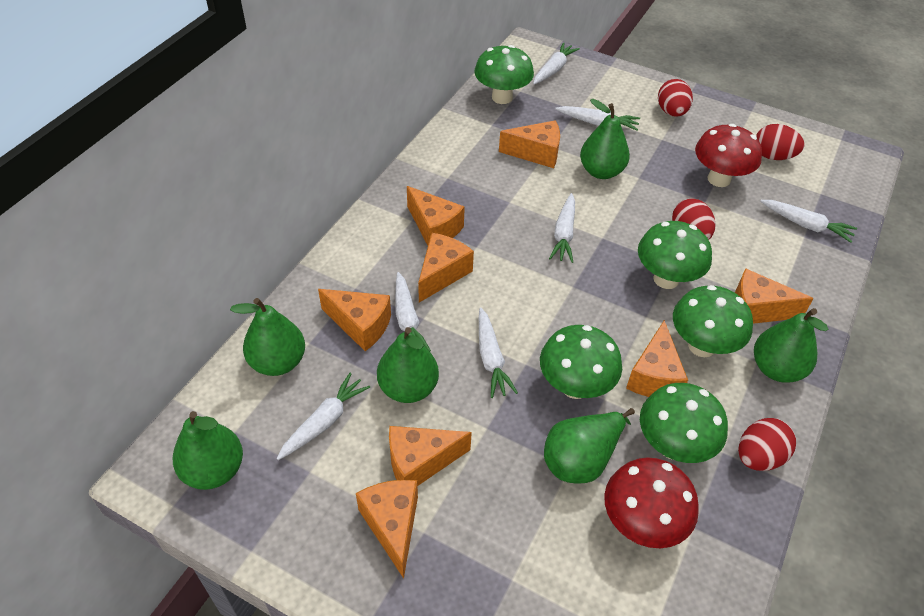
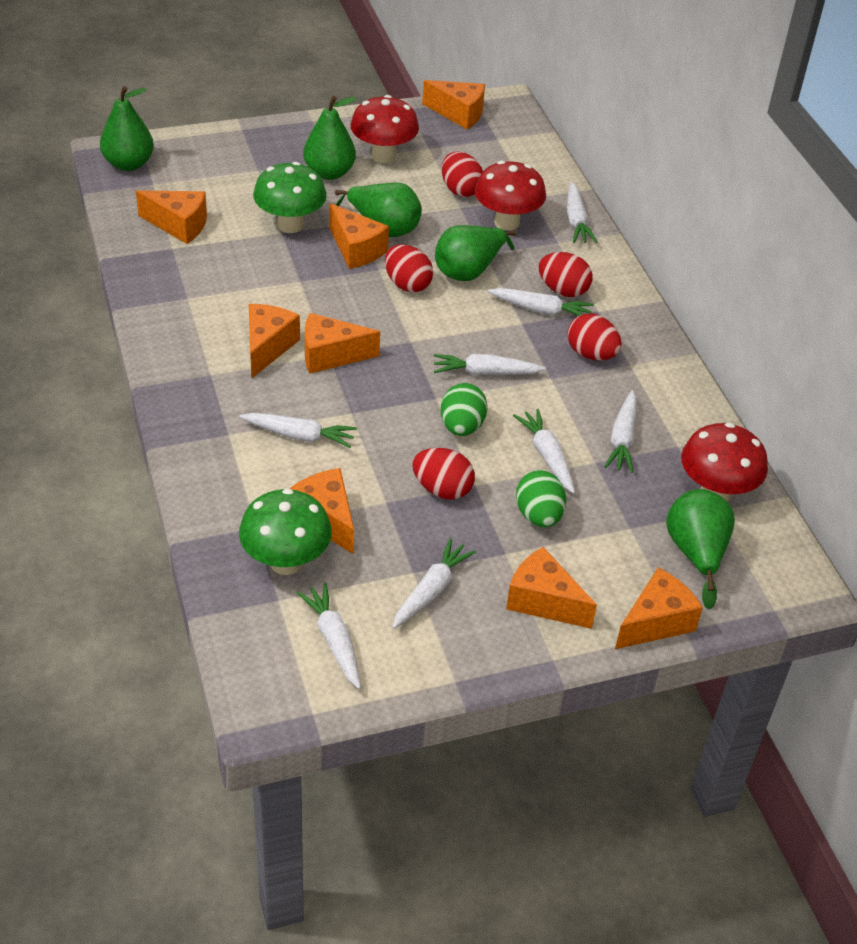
green egg: none = 0 -> [441,383,488,436] [516,470,566,527] = 2
green mushroom: [474,45,534,104] [540,325,622,399] [638,221,712,289] [640,383,728,463] [673,285,753,357] = 5 -> [239,489,332,575] [253,162,327,233] = 2
green pear: [173,411,243,490] [230,298,305,376] [377,327,439,403] [544,408,635,484] [580,99,630,179] [754,308,828,383] = 6 -> [100,86,154,171] [303,96,357,180] [335,183,422,237] [435,225,516,281] [666,489,735,610] = 5
red egg: [658,79,693,117] [672,198,715,240] [738,418,796,471] [756,124,805,160] = 4 -> [385,244,433,293] [412,448,475,500] [442,152,483,197] [539,252,592,297] [567,313,622,360] = 5
red mushroom: [604,457,699,548] [695,124,762,187] = 2 -> [350,95,419,163] [475,161,546,231] [681,423,768,501] = 3
white carrot: [277,373,370,460] [395,272,431,352] [479,308,518,398] [533,42,580,84] [549,193,575,263] [555,106,640,131] [760,200,857,243] = 7 -> [239,413,357,448] [296,583,361,689] [392,538,476,629] [434,354,546,375] [487,288,594,316] [513,409,575,494] [567,182,597,243] [604,390,637,473] = 8

